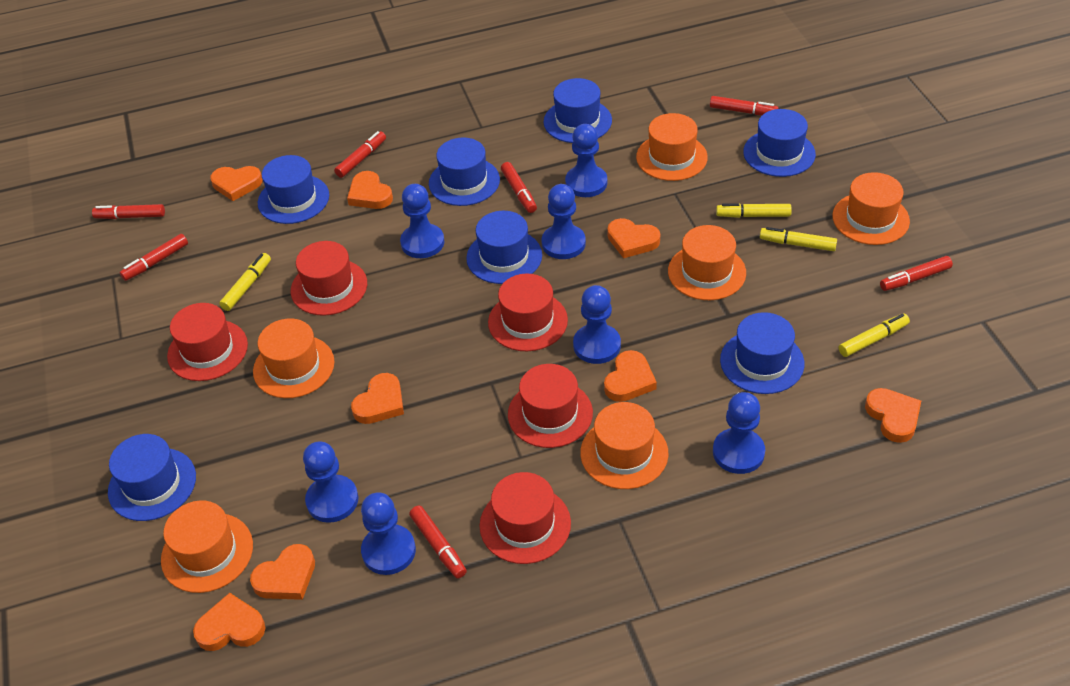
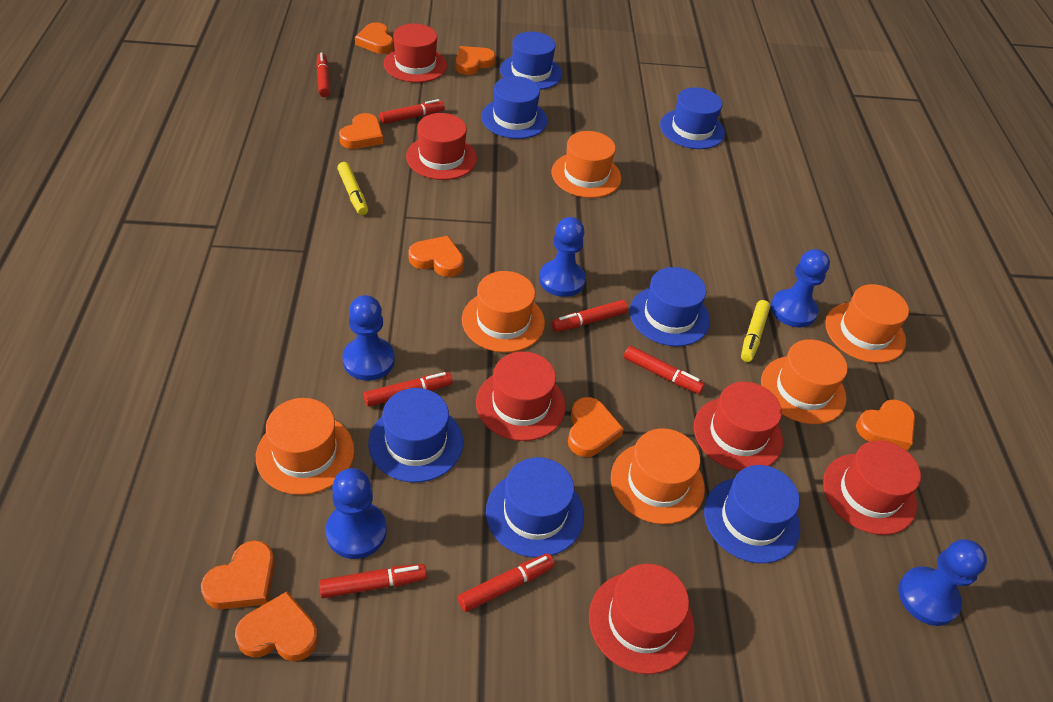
blue pawn: [303,442,358,523] [361,492,416,575] [400,184,444,258] [541,184,586,259] [565,124,607,197] [573,285,621,364] [713,392,765,474] = 7 -> [326,468,387,559] [342,295,395,381] [539,217,586,297] [770,249,830,328] [898,539,987,626] = 5
red hat: [167,303,248,381] [291,241,367,316] [480,472,571,564] [488,274,568,351] [508,364,593,448] = 5 -> [384,24,447,83] [406,113,477,180] [476,351,566,441] [589,564,695,674] [694,382,783,471] [823,440,921,535] = 6
yellow marker: [219,253,271,311] [716,203,792,218] [760,227,837,251] [839,313,910,357] = 4 -> [337,162,368,215] [741,300,770,362] = 2

